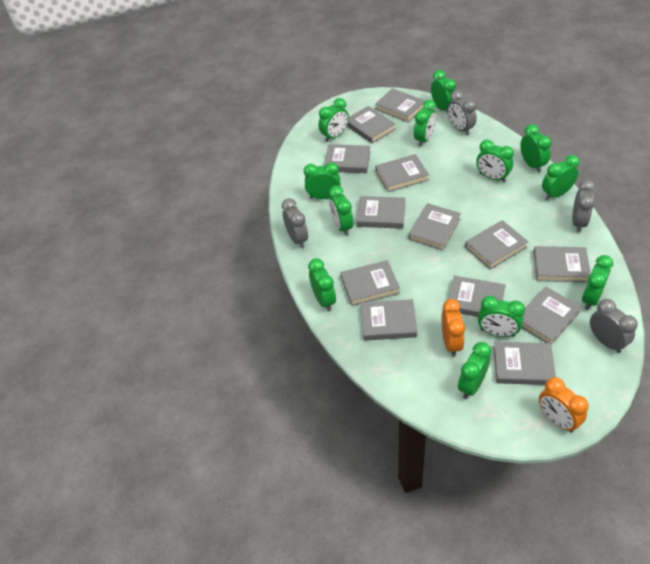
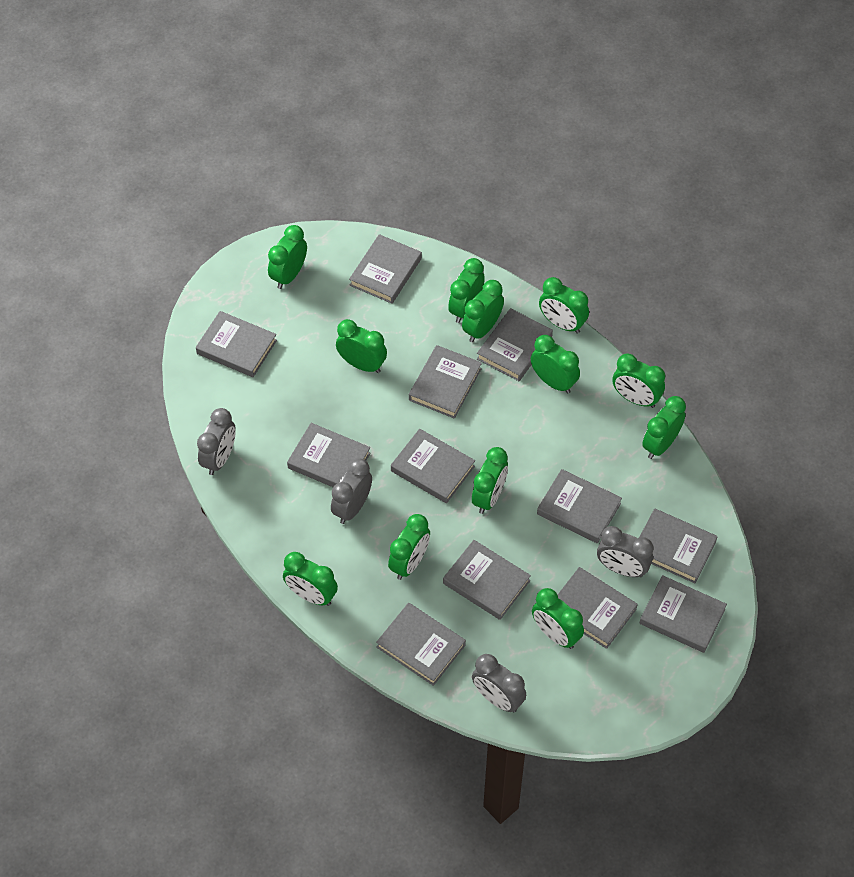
grey book: [324,144,371,173] [340,260,400,306] [347,106,396,143] [356,196,405,229] [361,299,417,341] [375,88,425,123] [375,154,429,192] [409,203,461,251] [448,275,506,317] [465,220,529,270] [493,342,556,385] [522,287,581,345] [533,246,591,283] = 13 -> [196,311,277,377] [287,423,371,487] [349,234,422,304] [376,603,466,686] [391,429,475,503] [409,345,482,419] [443,540,531,620] [477,308,553,381] [537,469,622,543] [558,567,638,649] [640,508,718,583] [640,575,727,653] = 12
orange clock: [441,299,465,357] [539,377,589,433] = 2 -> none = 0

